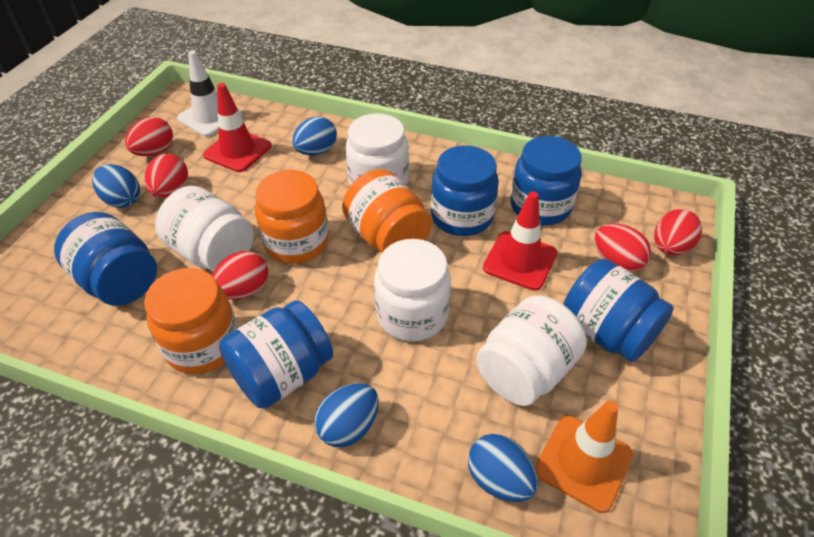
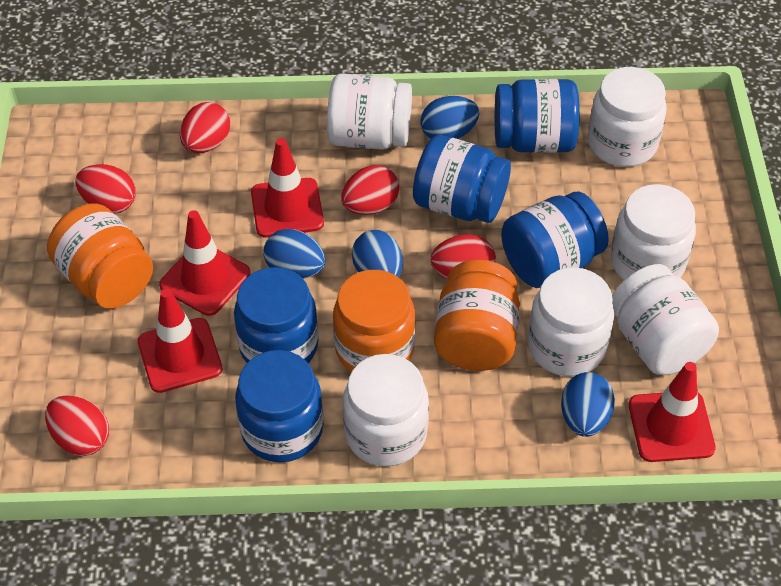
orange traffic cone: [535,401,633,513] = 1 -> none = 0
red traffic cone: [203,83,272,172] [483,191,557,291] = 2 -> [138,289,223,393] [159,210,250,316] [251,138,324,237] [629,362,716,462] = 4
white jar: [155,186,254,272] [345,113,409,186] [374,239,451,341] [476,295,587,406] = 4 -> [327,73,412,150] [343,354,429,467] [528,268,614,376] [588,67,667,167] [611,184,696,280] [612,264,719,375] = 6
white traffic cone: [177,50,242,137] = 1 -> none = 0

